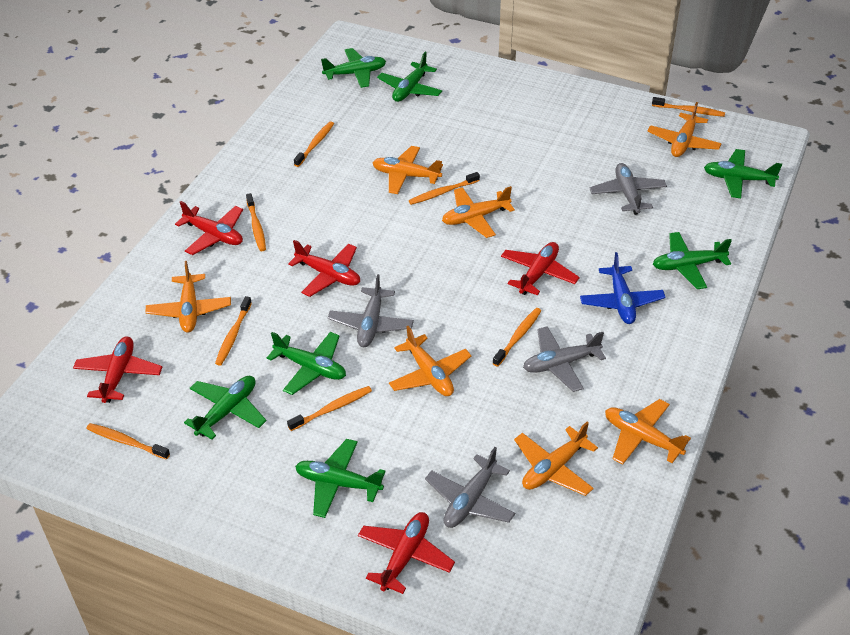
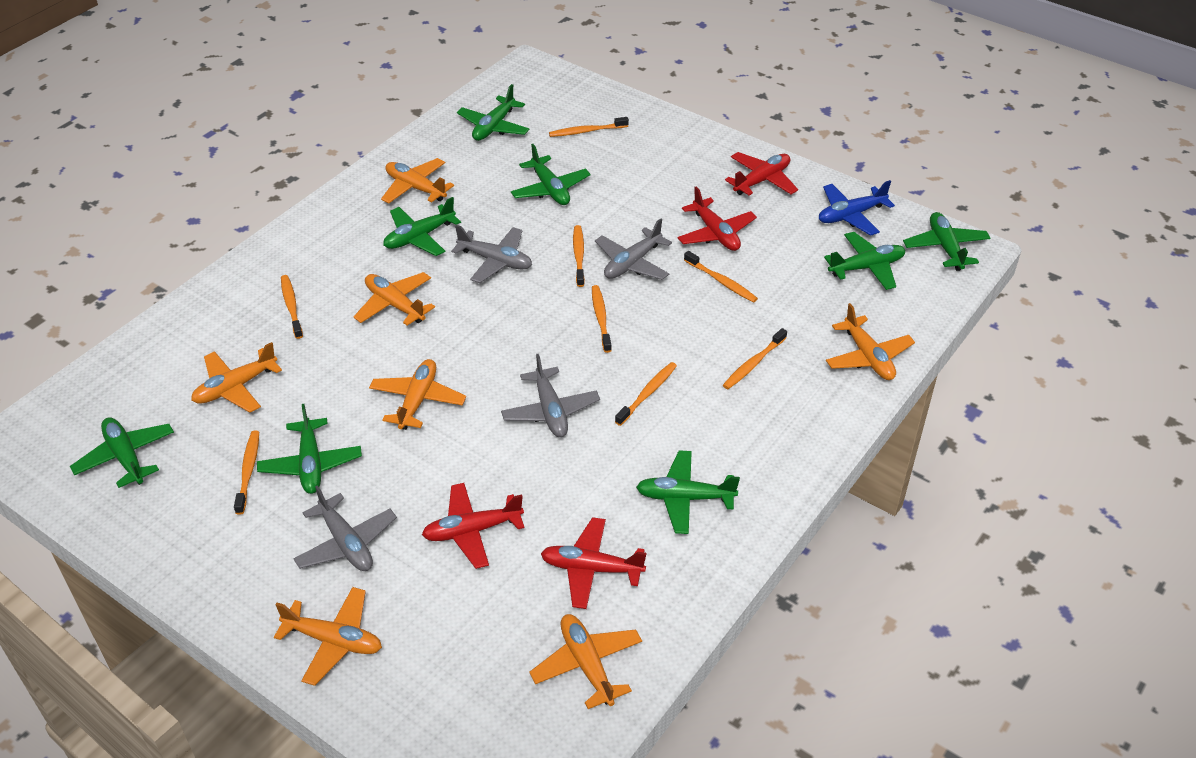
green plane: [184,376,266,439] [267,332,346,395] [295,439,386,518] [321,48,386,88] [377,52,442,102] [653,232,732,289] [704,149,782,198] = 7 -> [70,417,174,488] [257,404,362,494] [383,197,461,256] [457,84,530,141] [511,144,590,205] [636,450,740,534] [824,232,905,290] [903,212,991,271] = 8
red plane: [73,336,162,403] [175,201,243,255] [288,240,360,297] [358,512,455,594] [501,242,580,296] = 5 -> [422,483,525,569] [541,517,646,609] [677,186,757,251] [725,152,798,196] = 4

